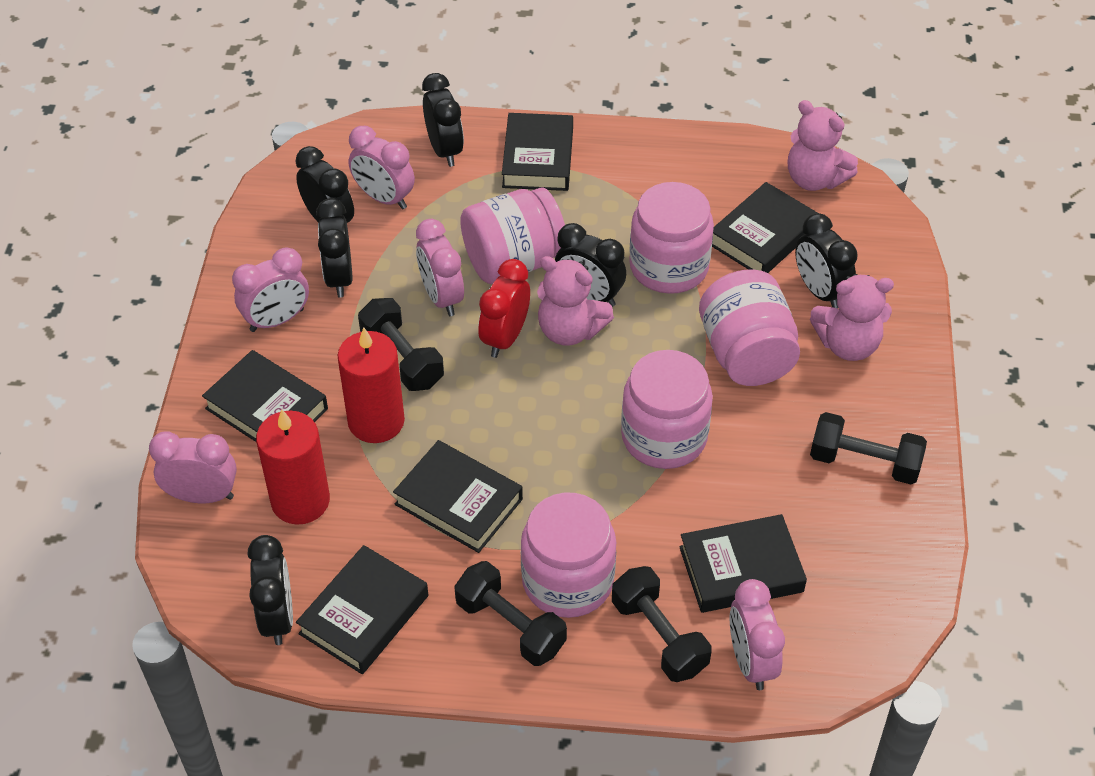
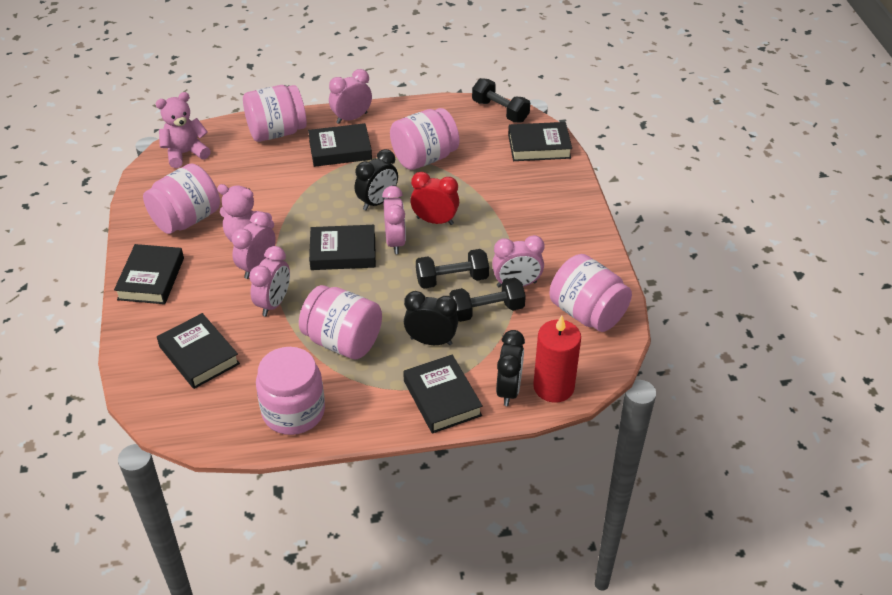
black clock: [247,535,293,645] [295,146,354,223] [316,198,353,298] [422,73,464,167] [555,223,626,307] [795,213,858,309] = 6 -> [354,149,398,211] [404,291,458,345] [496,330,525,406] = 3
black dumbbell: [358,298,444,391] [454,561,567,666] [612,566,711,682] [810,412,927,484] = 4 -> [416,249,489,289] [450,278,526,322] [472,78,530,122] = 3
pink jar: [460,187,565,284] [521,493,616,618] [621,350,713,469] [629,182,714,294] [699,270,800,386] = 5 -> [143,164,220,234] [243,85,307,142] [256,347,325,435] [299,285,382,360] [390,108,459,170] [549,254,632,332] = 6
pink teddy bear: [537,256,614,346] [788,100,858,191] [810,274,894,361] = 3 -> [156,92,211,168] [217,184,274,242] = 2
red candle: [256,409,330,525] [337,327,405,443] = 2 -> [533,315,581,403] = 1

